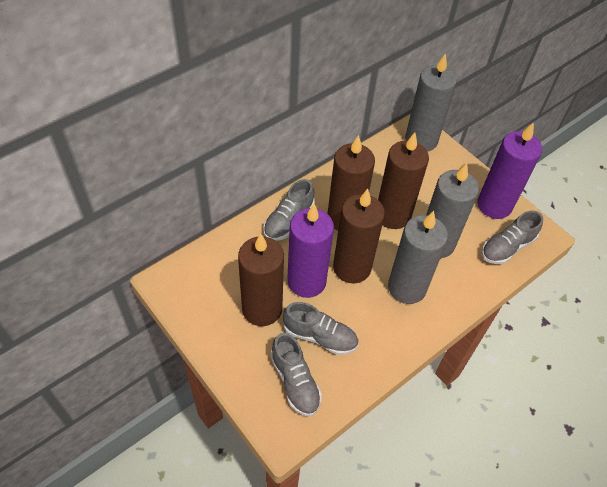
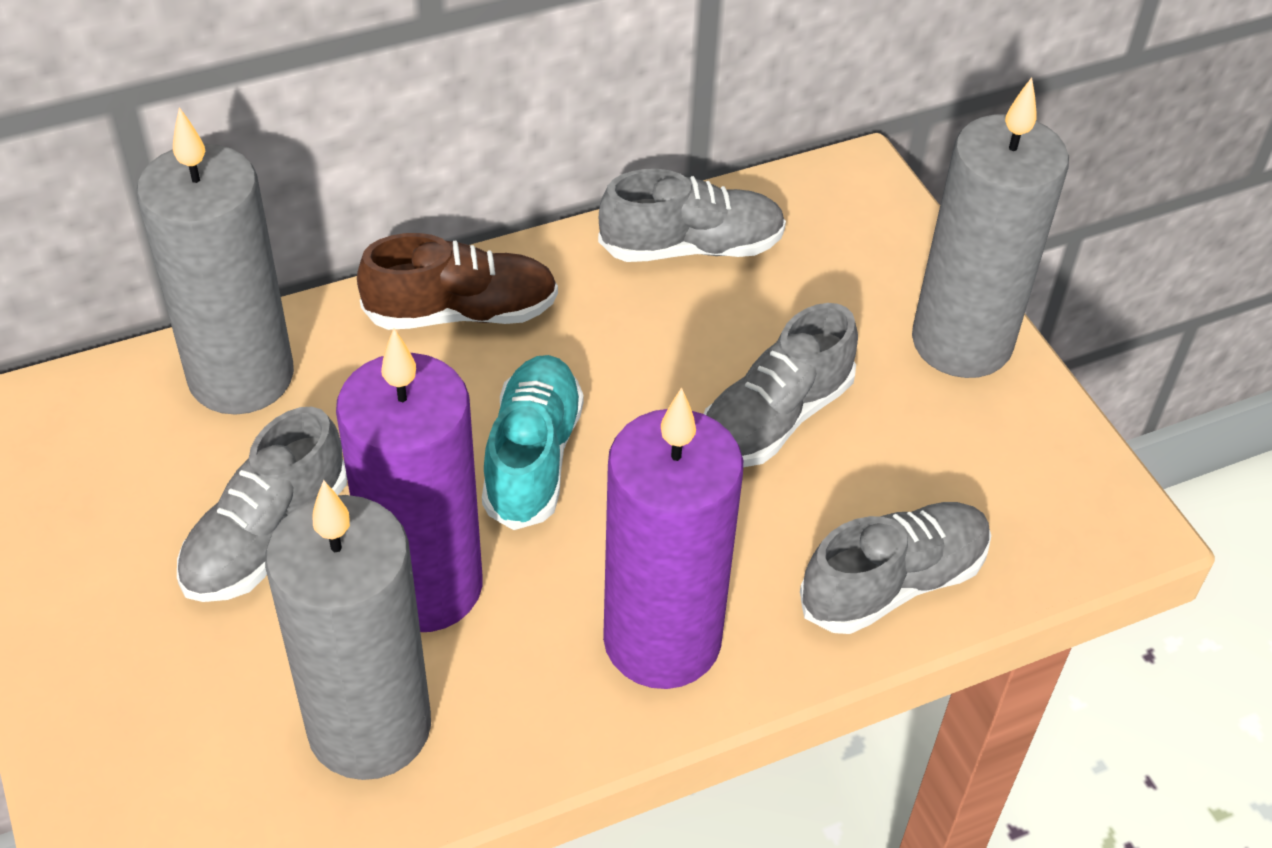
brown candle: [238,234,284,326] [327,135,375,231] [333,189,385,283] [378,133,429,229] = 4 -> none = 0
brown shoe: none = 0 -> [357,233,558,330] = 1
turquoise shoe: none = 0 -> [482,355,584,530] = 1

